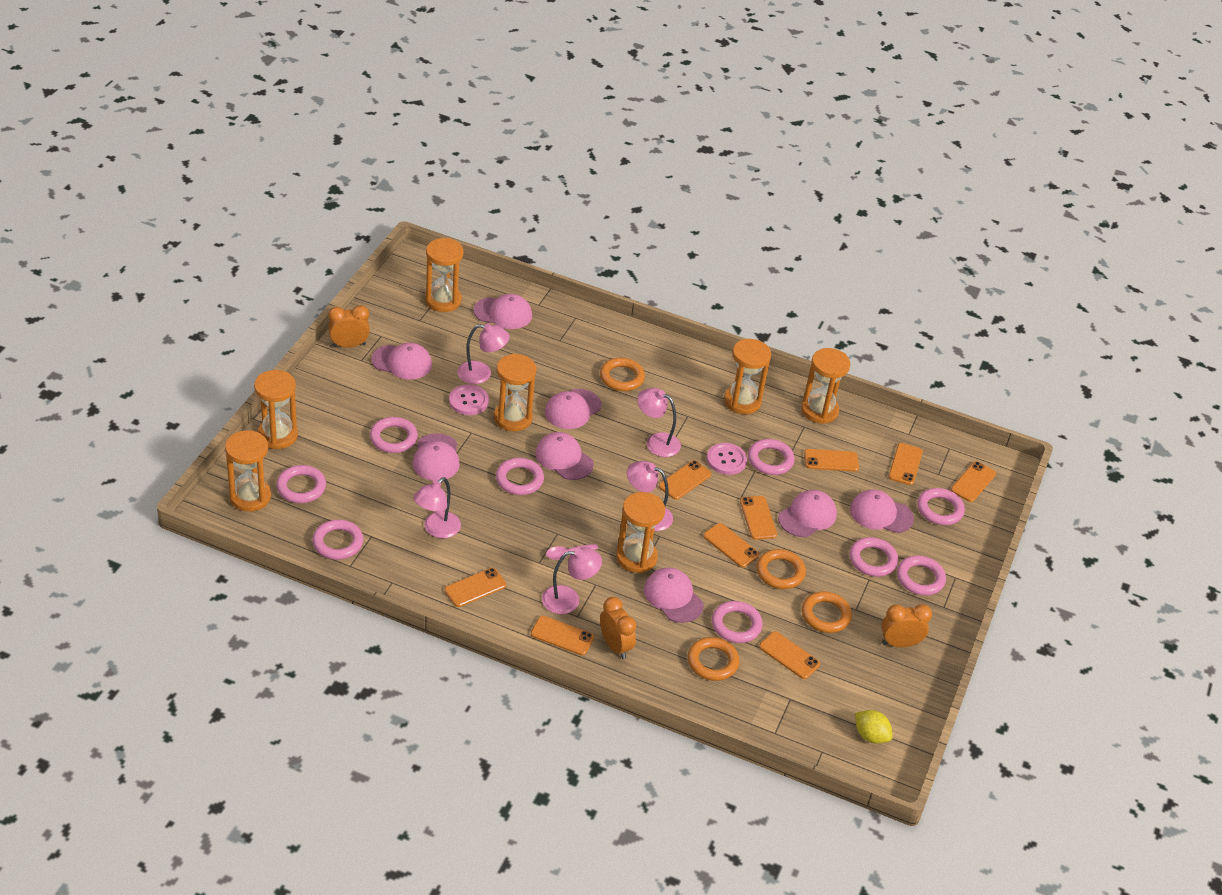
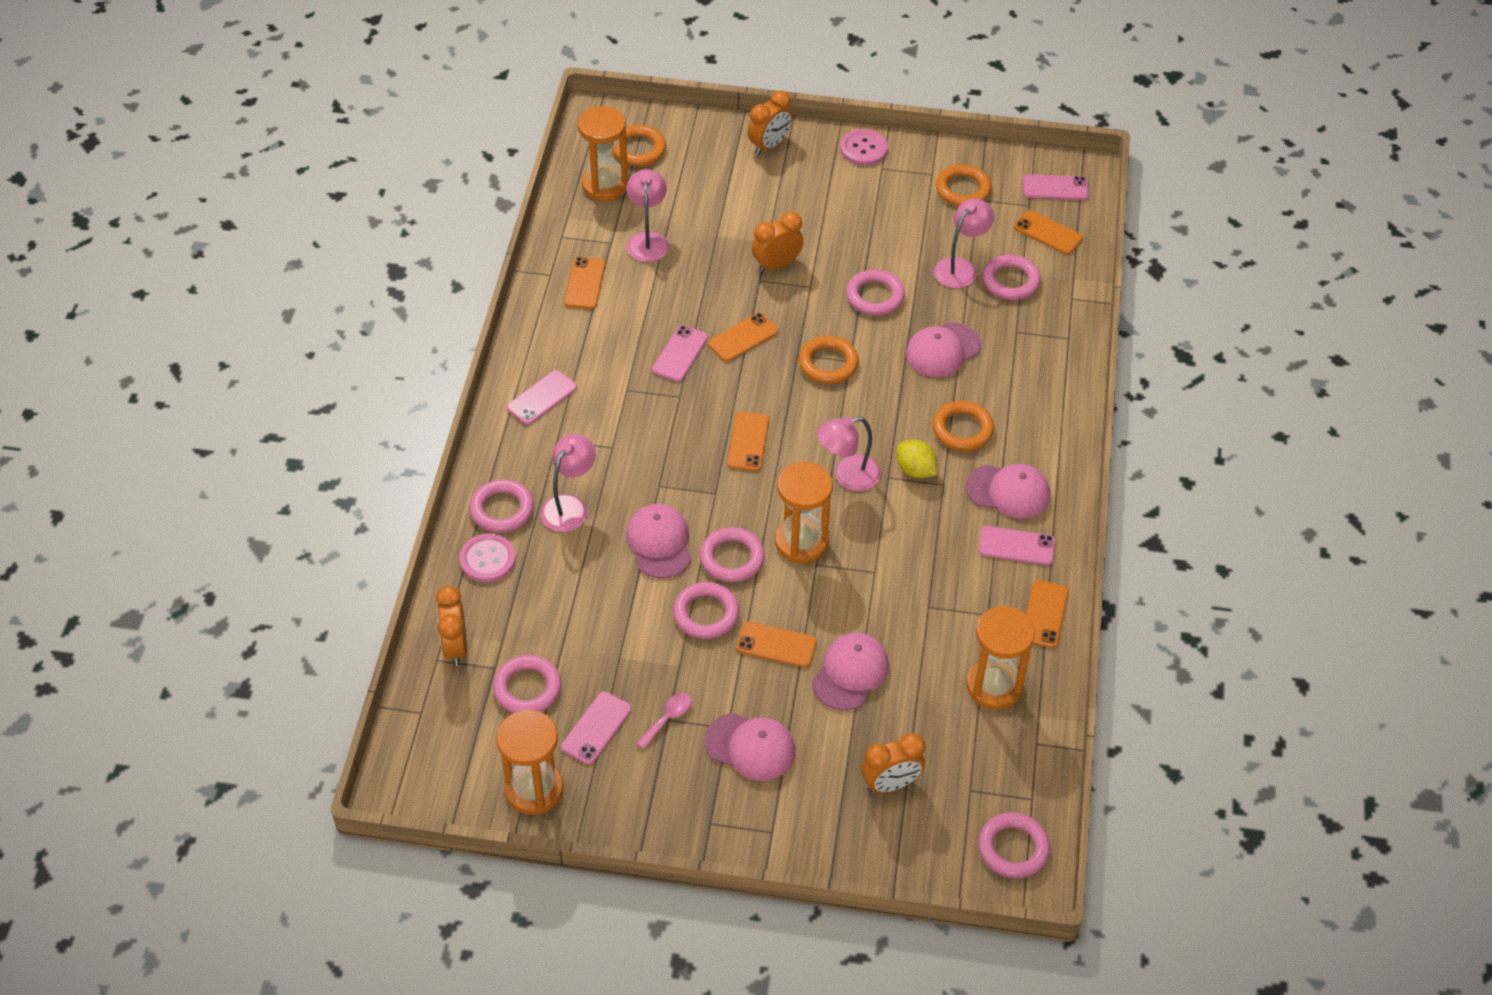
orange clock: [328,305,370,348] [600,597,637,659] [881,604,932,647] = 3 -> [436,586,467,666] [748,90,792,155] [752,212,803,273] [861,733,926,793] = 4
orange hourglass: [225,430,271,512] [254,370,298,449] [425,238,464,312] [494,354,537,431] [616,492,665,573] [724,339,771,414] [801,348,850,424] = 7 -> [496,710,564,815] [578,106,629,201] [775,462,833,563] [967,606,1035,710] = 4
orange phone: [444,568,506,607] [531,616,594,655] [659,460,711,500] [703,523,759,568] [740,496,777,540] [759,631,820,679] [804,449,859,472] [889,443,923,485] [951,461,996,502] = 9 -> [564,257,605,309] [708,313,778,362] [727,412,769,471] [736,621,817,668] [1014,210,1083,255] [1026,580,1069,648] = 6
pink cap: [371,343,432,380] [412,433,460,481] [474,294,532,329] [535,432,594,480] [545,389,601,429] [644,568,703,623] [778,490,837,537] [850,489,914,533] = 8 -> [626,504,691,578] [705,713,796,781] [812,633,889,710] [906,322,981,377] [966,464,1050,519] = 5
pink lamp: [413,477,461,538] [457,323,510,384] [542,547,602,614] [627,461,673,531] [637,388,681,457] = 5 -> [540,434,596,532] [627,169,669,262] [817,417,881,491] [934,198,994,288] = 4
pink phone: none = 0 -> [507,370,577,425] [561,691,632,765] [652,325,708,382] [979,526,1055,565] [1023,174,1089,200] = 5
pink ring: [276,465,326,503] [312,520,363,560] [370,417,418,453] [496,458,544,495] [712,601,763,643] [748,439,795,475] [850,537,898,577] [897,555,946,595] [917,488,965,525] = 9 -> [470,479,534,533] [493,655,561,713] [673,582,739,639] [700,527,765,582] [846,270,905,315] [978,812,1050,878] [983,255,1041,300] = 7

